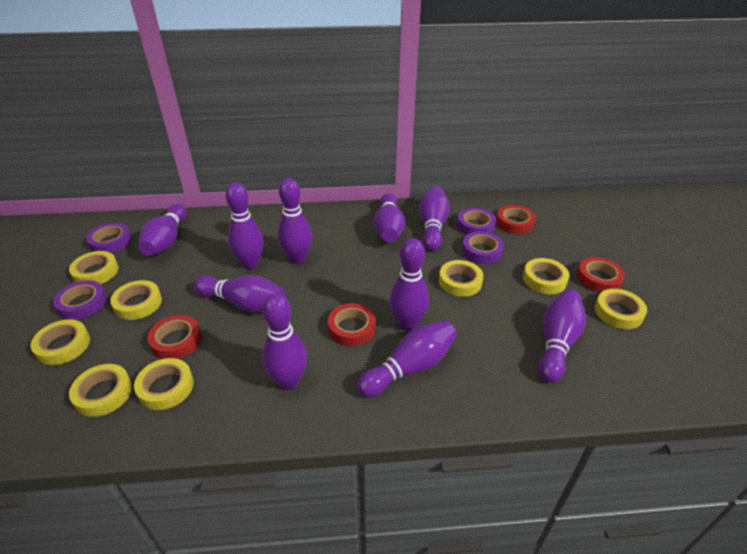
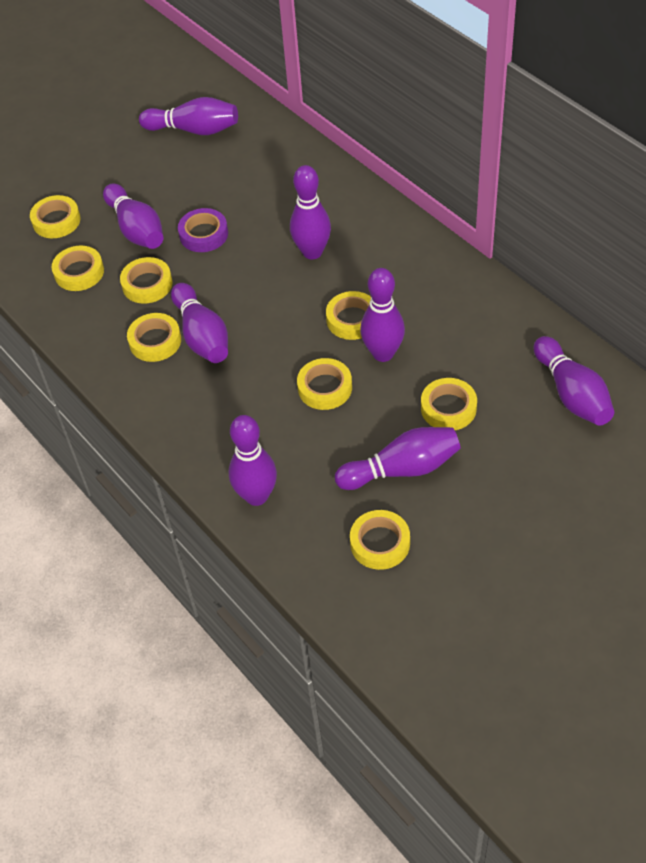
purple bowling pin: [139,204,187,256] [194,275,286,313] [225,183,264,269] [262,293,307,390] [278,178,312,264] [357,320,457,397] [374,193,405,242] [389,238,429,331] [419,186,450,251] [539,289,586,383] = 10 -> [103,184,163,249] [139,97,238,135] [171,283,228,363] [229,415,277,506] [290,165,331,259] [335,427,461,490] [360,268,405,362] [534,336,614,426] = 8
purple tape: [53,280,107,320] [86,223,132,253] [457,208,496,235] [462,231,504,264] = 4 -> [178,208,228,252] = 1
red tape: [147,315,202,359] [328,303,376,346] [496,205,536,234] [577,257,625,293] = 4 -> none = 0

